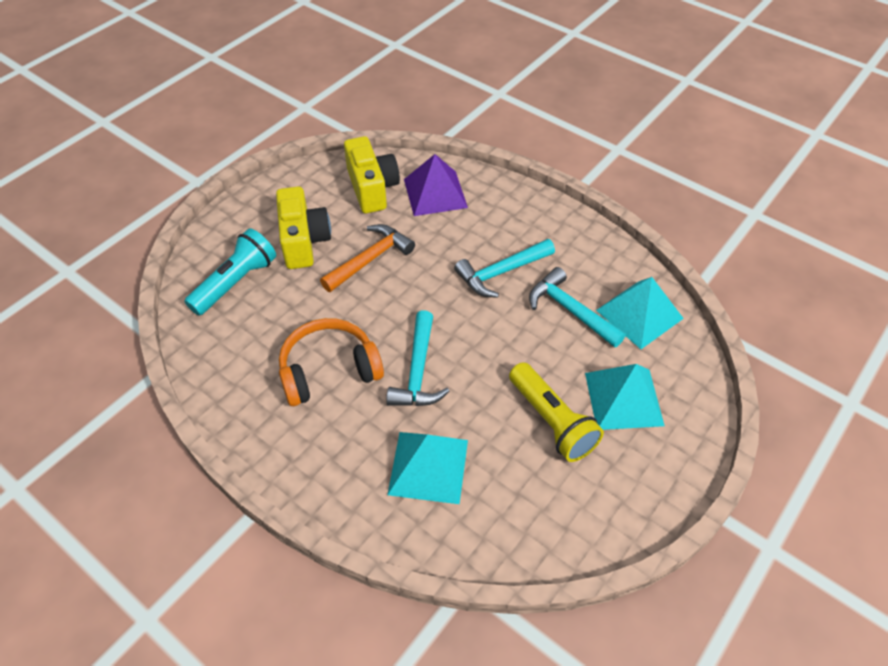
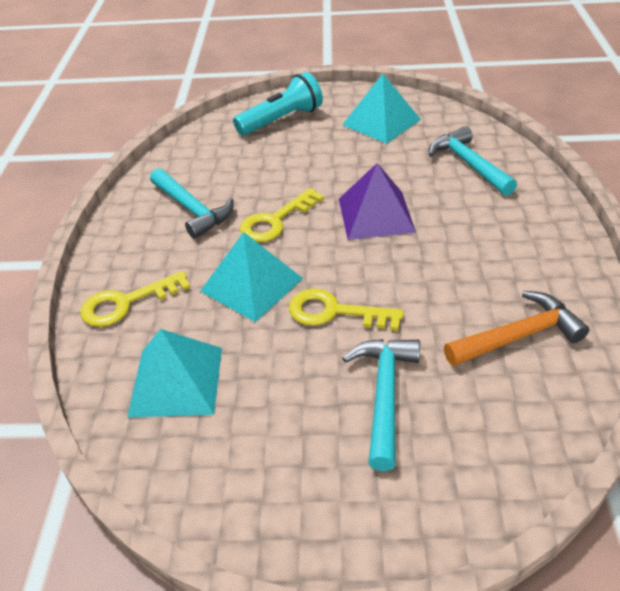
orange headphones: [279,318,384,406] = 1 -> none = 0
yellow camera: [276,186,331,269] [344,136,400,213] = 2 -> none = 0
yellow flashlight: [509,362,604,462] = 1 -> none = 0
yellow key: none = 0 -> [80,271,191,327] [240,188,324,242] [289,288,404,331] = 3

